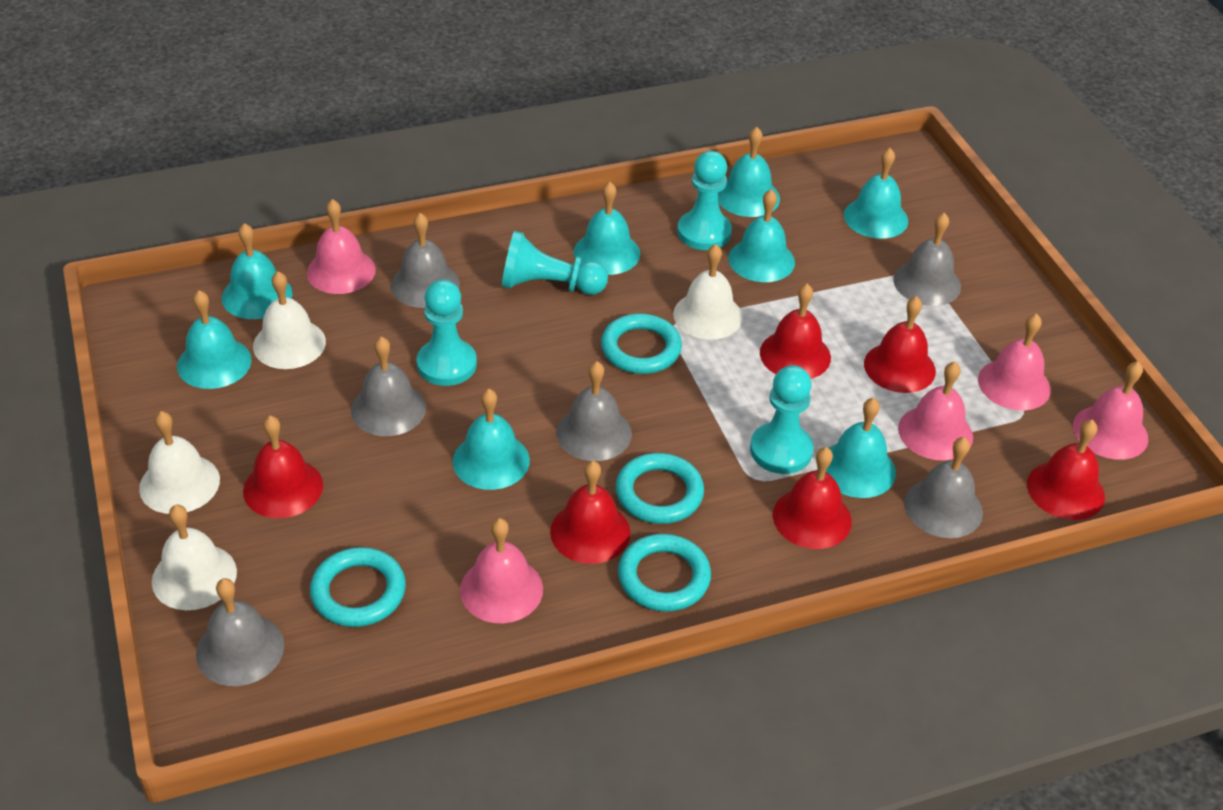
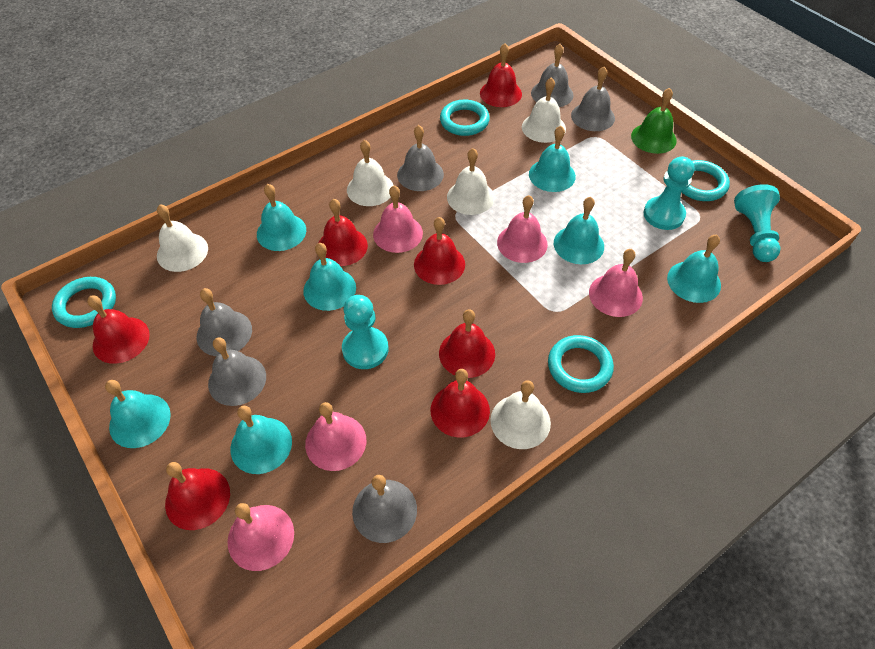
green bell: none = 0 -> [631,88,677,154] = 1
red bell: [243,416,323,518] [550,461,630,564] [760,284,831,379] [773,447,852,549] [864,296,936,393] [1027,420,1105,520] = 6 -> [87,295,150,364] [165,462,230,530] [319,199,368,266] [414,217,465,285] [430,369,490,438] [439,309,495,378] [480,43,522,107] = 7
turquoise bell: [177,290,252,389] [222,223,292,319] [453,389,530,490] [574,182,640,275] [718,127,780,217] [728,189,795,282] [826,398,896,498] [844,148,908,239] = 8 -> [105,380,171,448] [231,406,292,474] [257,184,306,251] [303,243,356,311] [529,126,576,192] [554,197,604,264] [667,235,721,303] = 7
turquoise pawn: [417,279,477,386] [502,231,608,295] [677,151,732,250] [750,365,813,474] = 4 -> [342,295,388,369] [644,157,695,230] [734,184,781,262] = 3
white bell: [139,411,220,514] [152,505,237,610] [253,271,326,369] [673,244,743,339] = 4 -> [157,205,208,272] [347,140,394,206] [447,148,495,215] [490,380,551,449] [522,78,566,143] = 5

